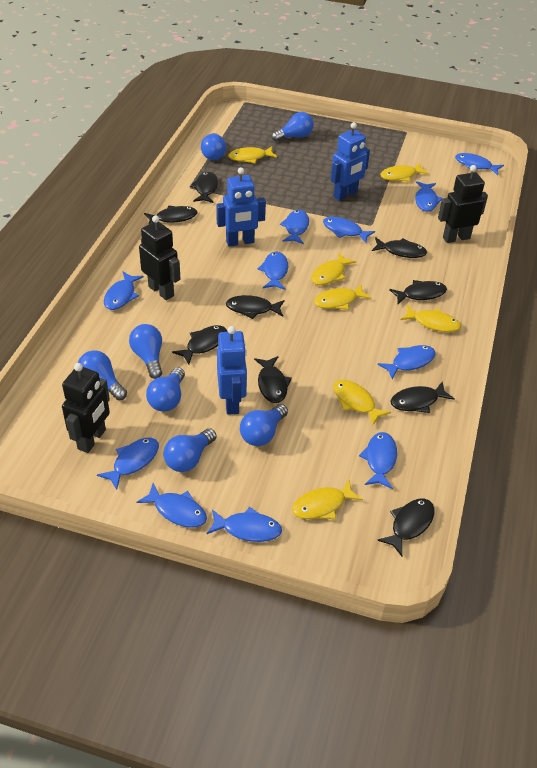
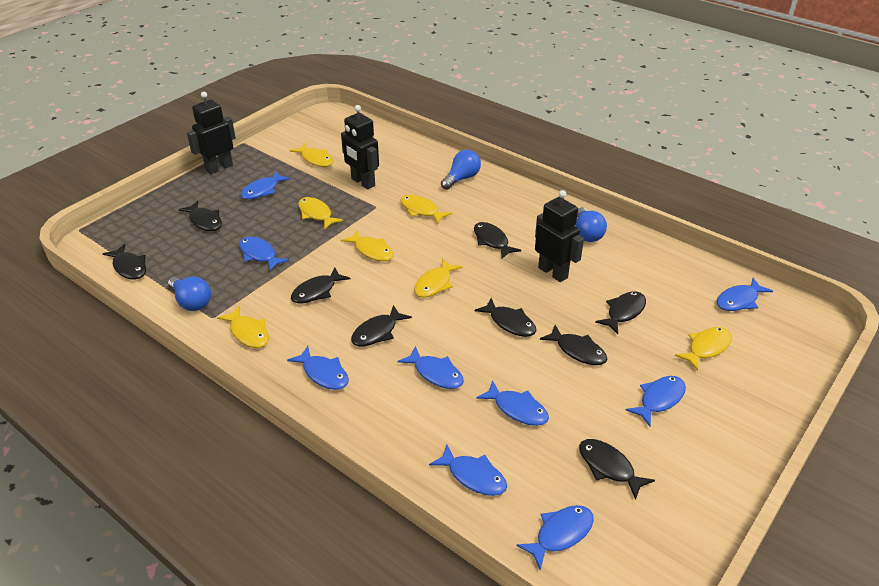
blue fish: [97,438,159,490] [104,272,143,310] [136,483,207,528] [206,507,282,542] [258,252,288,290] [280,210,309,244] [323,217,375,243] [359,432,397,489] [377,345,436,380] [415,181,443,212] [455,153,504,175] = 11 -> [239,237,289,272] [241,171,291,199] [287,346,349,390] [398,346,464,389] [429,444,507,496] [476,380,549,426] [516,505,594,570] [626,376,686,426] [717,278,773,311] = 9
blue light bulb: [78,350,127,401] [129,324,162,379] [146,367,185,412] [163,428,216,472] [201,133,226,160] [240,404,288,446] [272,112,314,142] = 7 -> [168,276,211,311] [441,150,481,190] [575,207,607,242] = 3
blue robot: [216,167,266,247] [217,326,247,415] [331,122,370,201] = 3 -> none = 0

